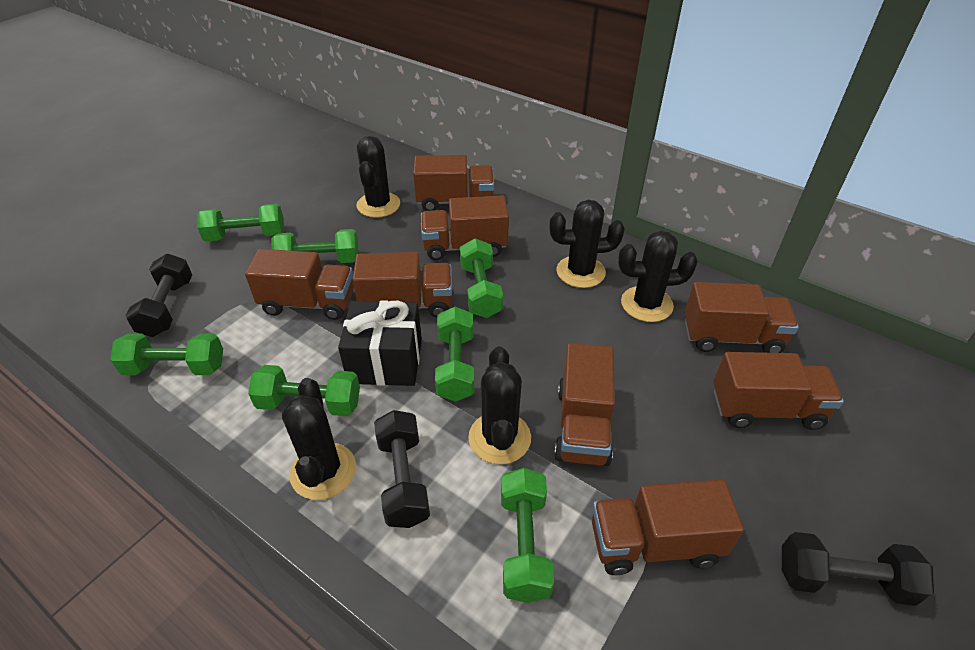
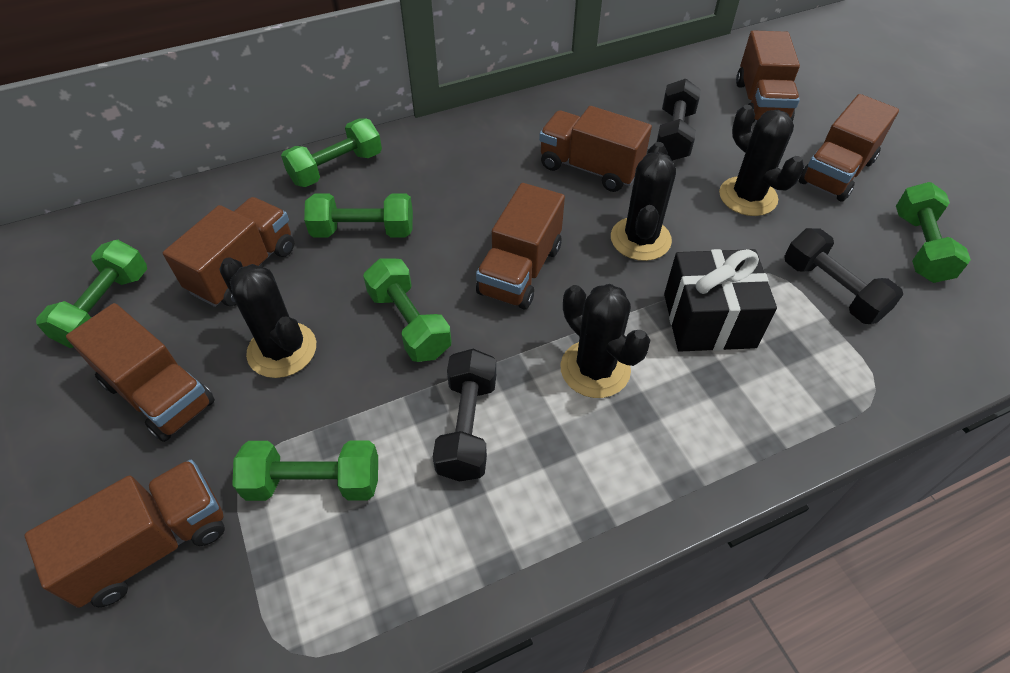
black cactus: [282,378,356,500] [356,136,400,218] [468,346,531,465] [549,200,625,288] [618,231,698,322] = 5 -> [219,257,316,378] [560,284,650,398] [611,142,676,261] [719,105,804,216] = 4
brown truck: [245,249,354,320] [352,252,452,317] [413,155,494,211] [421,195,509,260] [554,343,615,466] [592,479,744,575] [685,282,799,353] [713,352,844,430] = 8 -> [25,460,225,608] [66,303,215,442] [163,197,294,307] [476,183,565,309] [539,106,652,192] [736,30,800,123] [799,94,899,201] = 7
green dumbbell: [110,333,223,375] [197,203,284,242] [248,365,360,416] [271,229,359,263] [435,307,474,402] [460,238,503,318] [501,468,554,603] = 7 -> [36,240,147,348] [232,440,378,501] [281,119,382,187] [304,194,413,237] [363,259,452,362] [896,182,971,283] = 6

